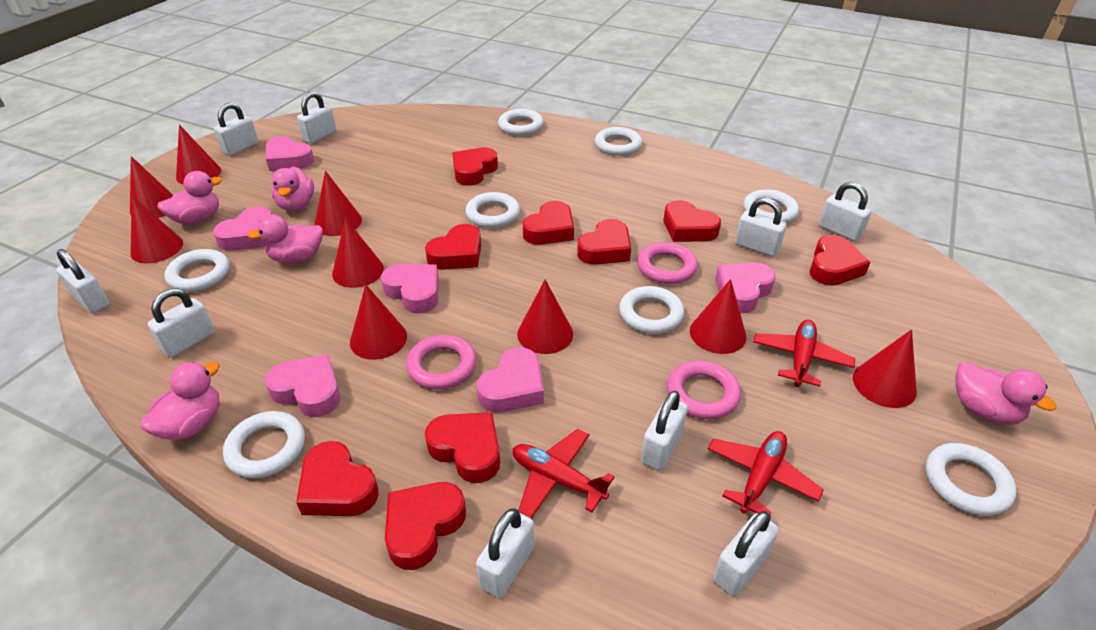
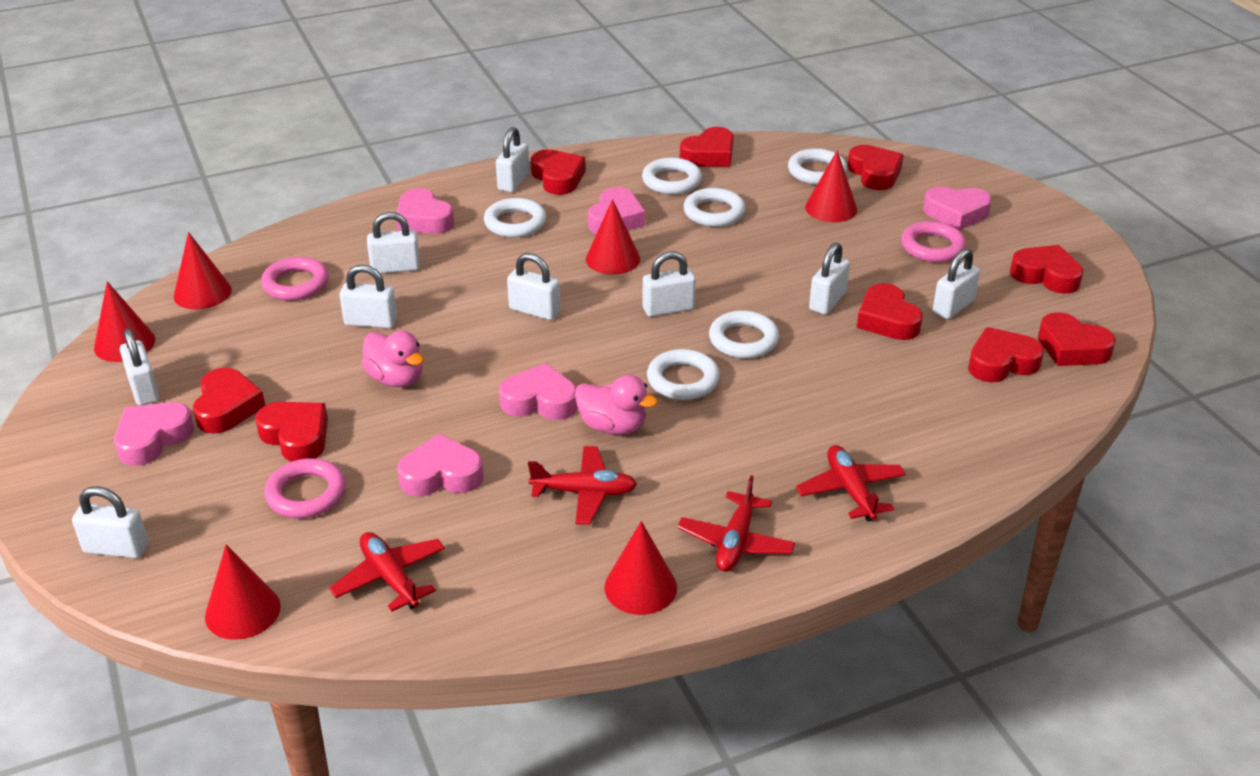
pink duck: [140,362,220,440] [157,171,222,225] [247,214,323,263] [271,167,314,211] [956,362,1056,425] = 5 -> [361,330,424,387] [575,375,658,435] = 2
red cone: [130,156,173,218] [130,196,183,263] [176,124,221,185] [314,171,362,236] [332,218,384,288] [350,285,407,360] [517,279,573,354] [690,279,746,354] [853,329,917,408] = 9 -> [94,281,156,362] [174,232,232,310] [205,545,281,640] [586,199,640,275] [604,521,677,615] [805,150,857,222] = 6
red plane: [513,429,615,519] [708,431,824,515] [753,320,855,387] = 3 -> [329,532,445,612] [528,446,637,525] [677,475,795,572] [796,445,906,522] = 4
white ring: [165,249,230,292] [223,411,305,478] [465,192,520,228] [498,109,544,136] [595,127,642,156] [619,286,684,334] [743,189,799,223] [926,443,1017,516] = 8 -> [484,198,546,237] [642,157,702,194] [647,349,720,400] [683,188,746,227] [709,310,779,358] [788,148,847,185] = 6

